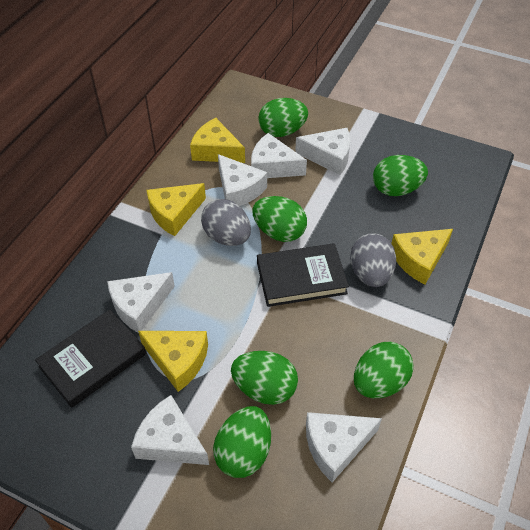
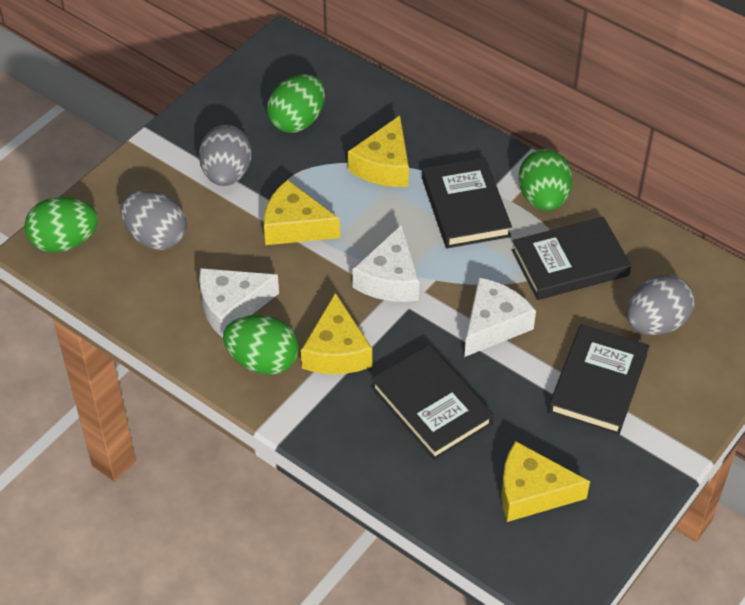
black book: [35,309,146,408] [257,243,349,307] = 2 -> [371,345,494,461] [422,157,512,248] [512,217,631,300] [548,324,649,436] = 4
green egg: [213,406,271,478] [231,351,298,405] [252,196,307,242] [258,98,308,137] [354,342,414,398] [373,155,428,196] = 6 -> [24,197,98,252] [223,315,299,375] [267,74,325,133] [519,149,572,211] = 4
grey egg: [201,199,251,246] [350,233,396,287] = 2 -> [120,191,187,250] [199,125,252,186] [627,275,694,335] = 3
white cheese: [107,272,175,333] [131,395,209,465] [218,154,267,206] [251,133,307,178] [295,128,351,175] [306,412,382,482] = 6 -> [199,268,279,338] [353,224,419,302] [464,278,536,357] = 3

